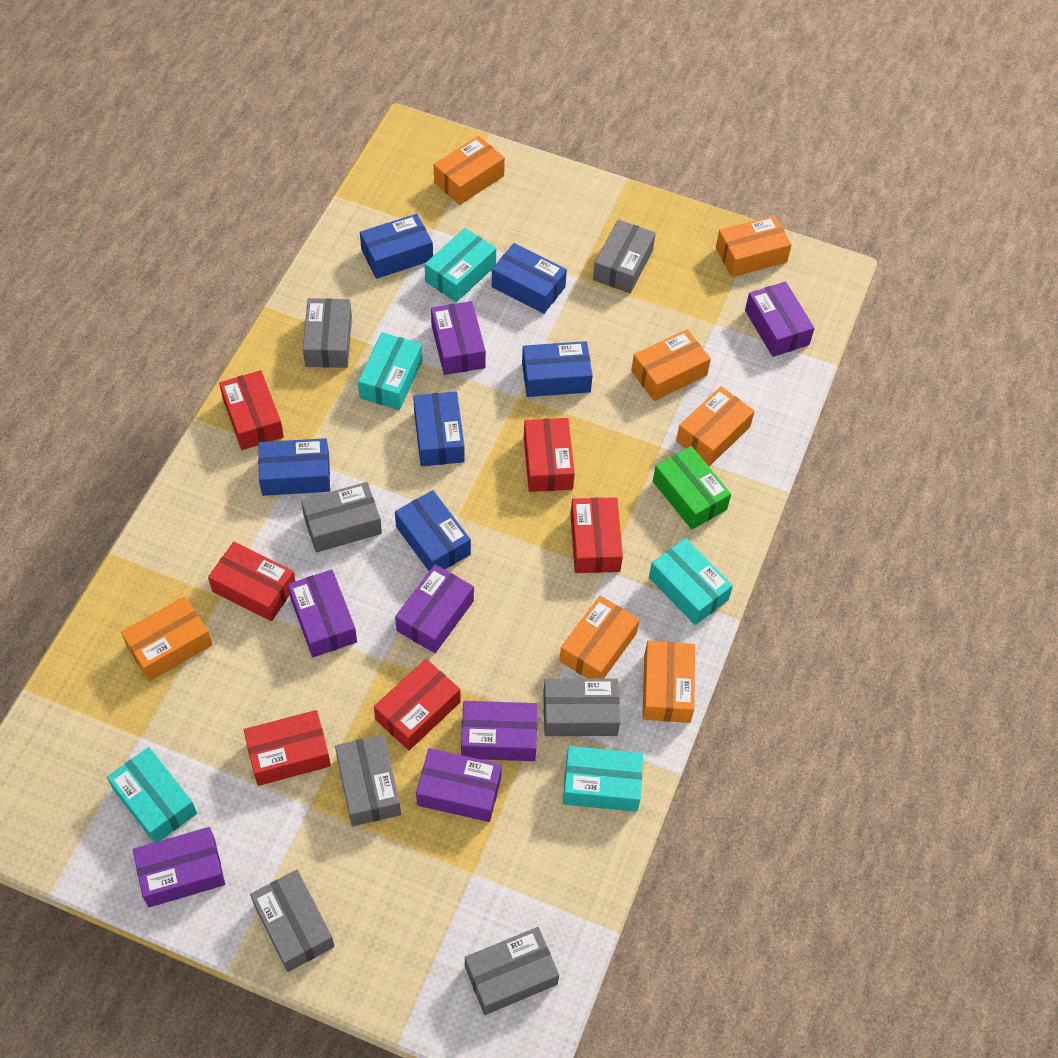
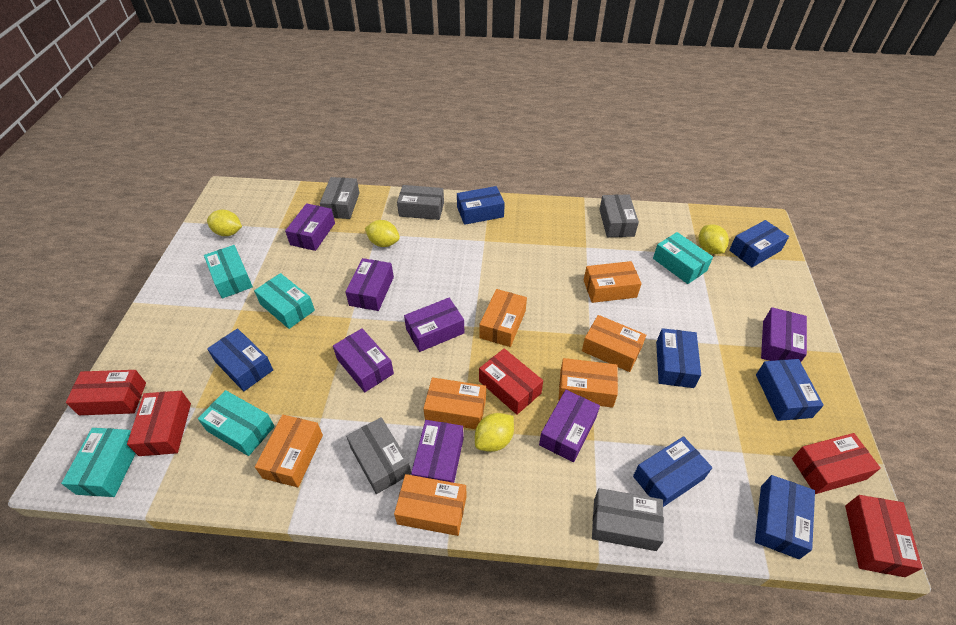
blue box: [258,438,330,496] [360,214,433,279] [395,490,471,571] [413,392,465,466] [492,243,567,314] [522,341,593,397] = 6 -> [207,329,273,391] [457,186,505,225] [633,436,712,507] [656,328,701,388] [729,220,789,267] [755,475,815,559] [756,359,824,421] = 7
green box: [653,446,731,529] = 1 -> none = 0
grey box: [250,870,335,972] [301,482,382,552] [303,298,352,368] [335,735,401,826] [465,927,559,1015] [543,678,620,736] [593,219,656,293] = 7 -> [320,177,359,219] [346,417,411,494] [397,185,444,220] [592,488,664,551] [599,194,639,237] = 5
red box: [208,542,295,621] [219,370,284,450] [244,710,331,786] [374,659,461,750] [524,418,575,492] [570,497,623,573] = 6 -> [66,370,146,415] [127,391,191,456] [479,348,543,415] [792,433,881,494] [845,495,922,577] = 5
yellow lemon: none = 0 -> [207,210,242,236] [365,220,400,247] [475,413,514,452] [699,224,729,254] = 4

